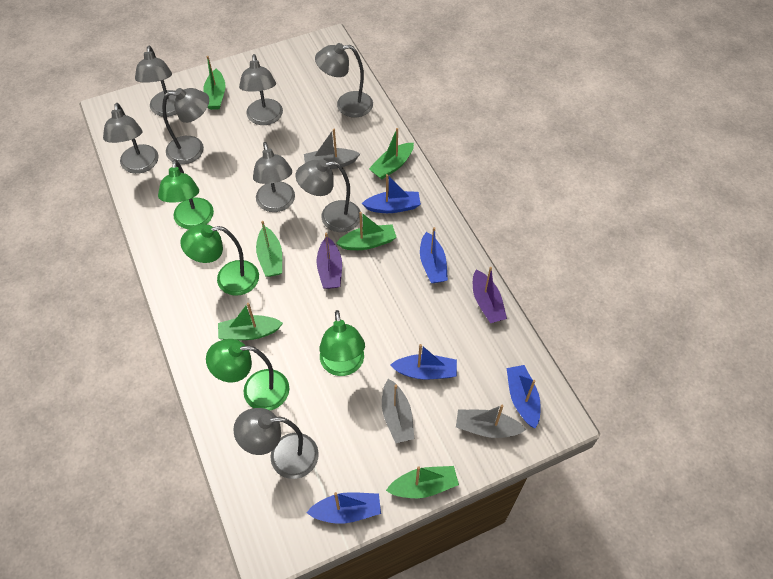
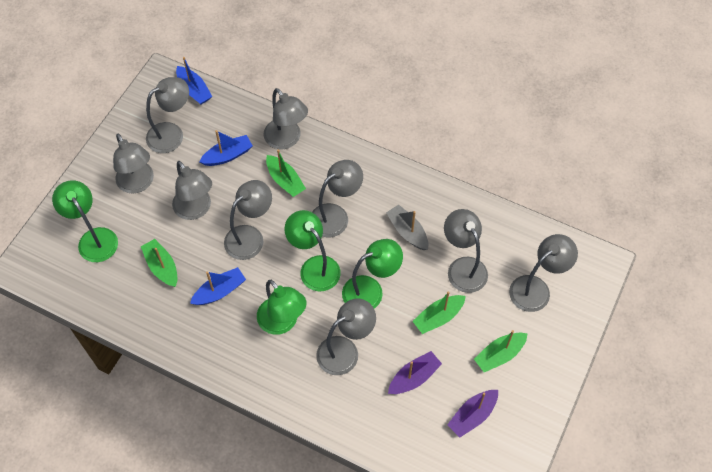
blue boat: [306,492,381,524] [362,174,421,213] [390,344,457,379] [420,227,448,283] [507,365,541,429] = 5 -> [176,57,212,105] [190,267,246,305] [199,130,253,166] = 3
green boat: [203,56,226,110] [218,303,283,340] [256,221,282,277] [336,212,397,250] [369,128,414,179] [386,466,459,498] = 6 -> [141,239,177,287] [266,149,306,197] [413,291,466,334] [474,330,528,372] = 4
grey boat: [304,129,360,169] [382,379,414,443] [456,405,526,438] = 3 -> [386,204,428,250] = 1
grey lamp: [103,103,158,174] [135,46,177,117] [162,88,209,164] [233,408,319,479] [239,54,283,125] [253,142,295,212] [296,159,361,232] [315,43,373,117] = 8 -> [113,133,154,194] [146,77,189,153] [172,161,212,220] [224,180,272,260] [264,88,308,149] [312,160,363,237] [316,298,376,375] [444,209,488,293] [509,234,578,312] = 9

